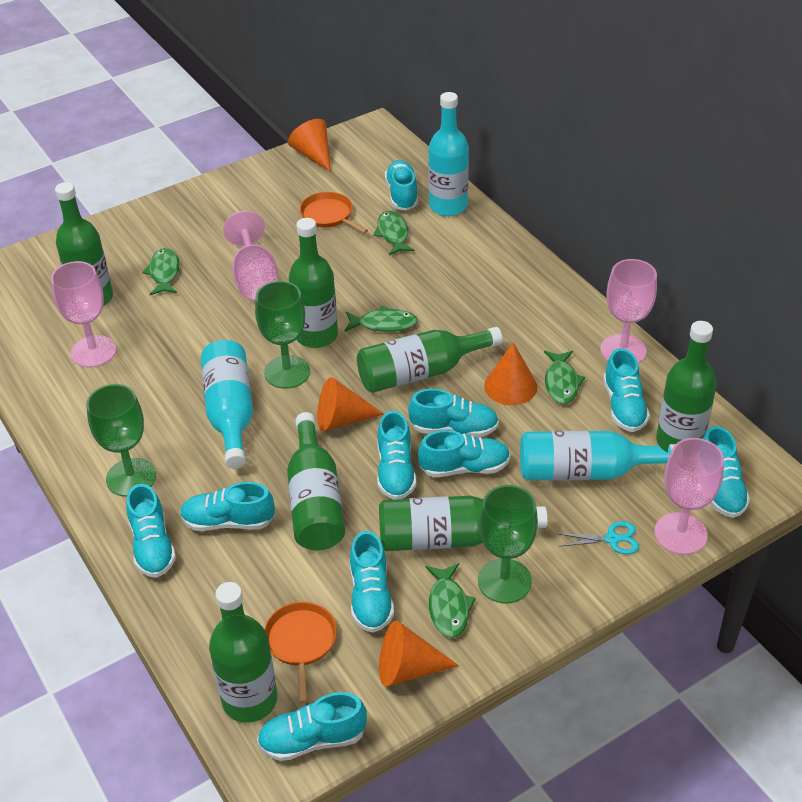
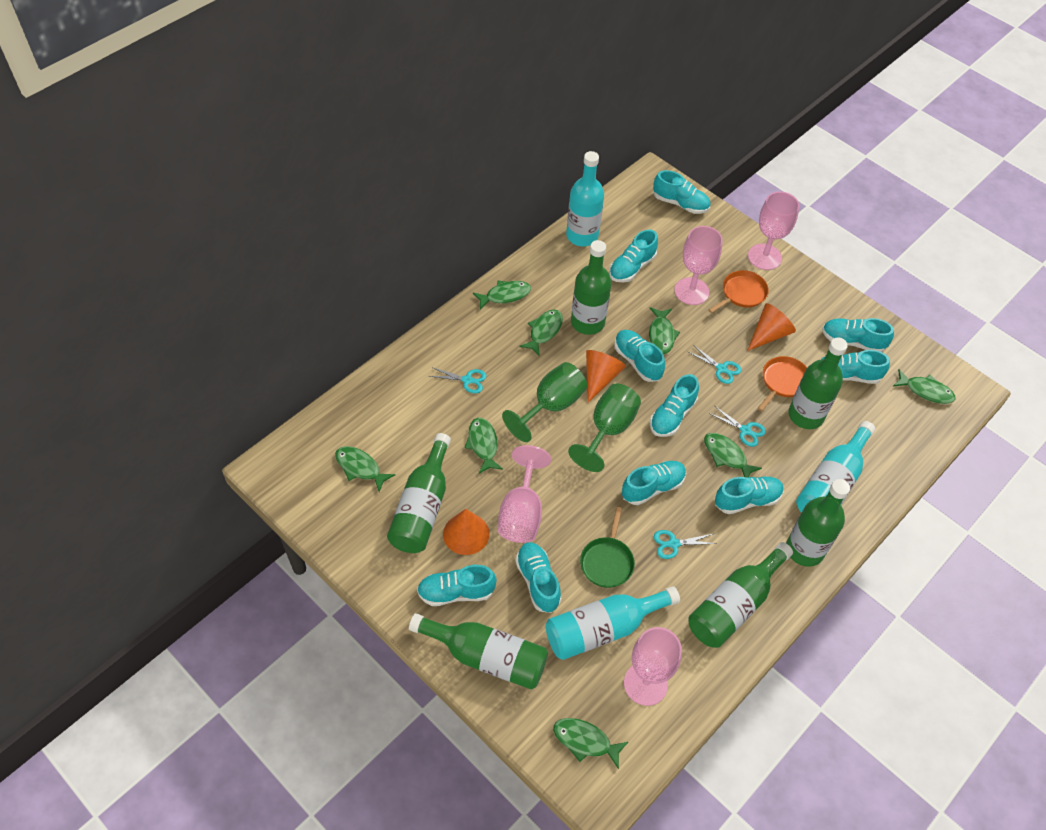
green bottle: [55,182,113,306] [209,582,278,723] [287,412,345,550] [289,218,338,348] [357,327,503,393] [379,496,548,551] [656,321,717,446] = 7 -> [387,433,451,553] [409,613,548,689] [571,240,612,335] [688,542,793,648] [786,479,850,567] [789,337,848,429] = 6
green fish: [142,248,180,295] [345,306,418,332] [374,211,415,255] [425,563,476,638] [544,351,585,404] = 5 -> [335,446,395,492] [464,418,503,473] [473,281,531,310] [519,310,563,356] [553,718,628,769] [649,307,680,354] [704,433,762,478] [893,369,956,404] = 8
green goblet: [86,384,156,497] [255,281,310,389] [478,485,538,603] = 3 -> [502,362,587,442] [568,384,641,472] = 2
green pan: none = 0 -> [580,507,635,588] = 1
orange cone: [288,119,331,172] [317,377,384,431] [379,621,459,687] [484,342,537,405] = 4 -> [443,509,490,555] [586,350,626,403] [747,303,796,351] = 3
turquoise scissors: [559,521,639,554] = 1 -> [429,367,486,394] [654,530,717,559] [688,345,741,384] [709,406,766,447] = 4

